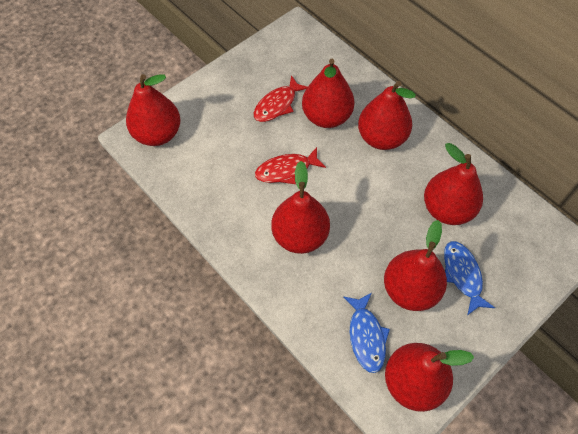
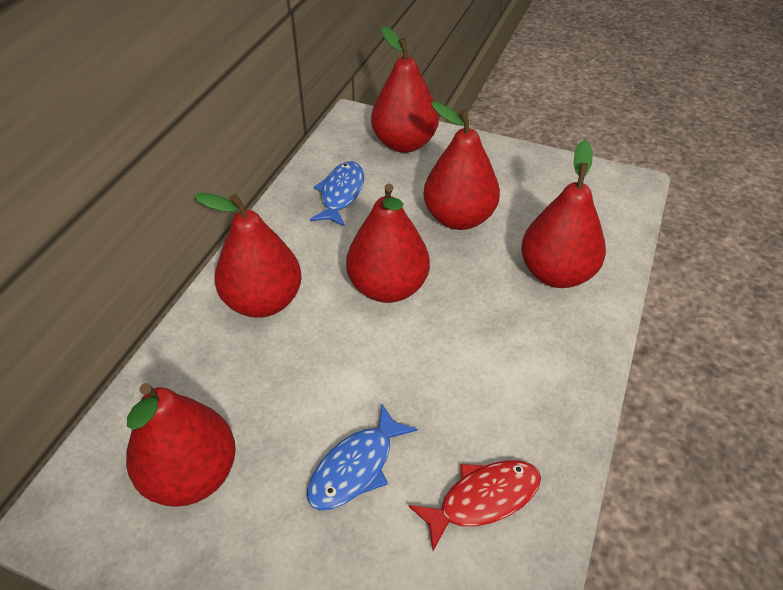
red fish: [254,75,307,122] [255,147,326,184] = 2 -> [409,460,541,551] = 1
red pear: [126,74,181,146] [271,161,330,254] [302,59,354,128] [358,81,416,150] [384,220,447,311] [385,343,474,412] [424,143,483,225] = 7 -> [126,383,236,507] [194,193,302,318] [346,184,430,303] [371,26,439,153] [423,102,500,230] [521,140,606,288] = 6

